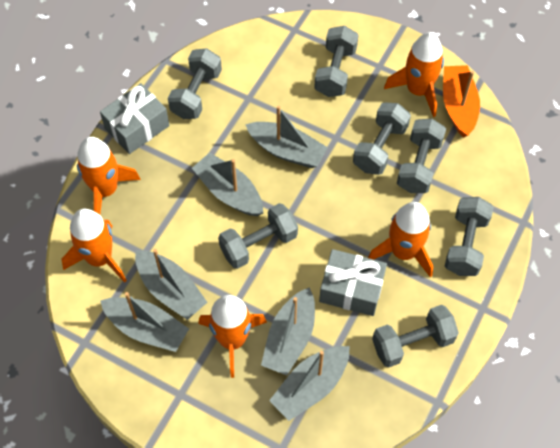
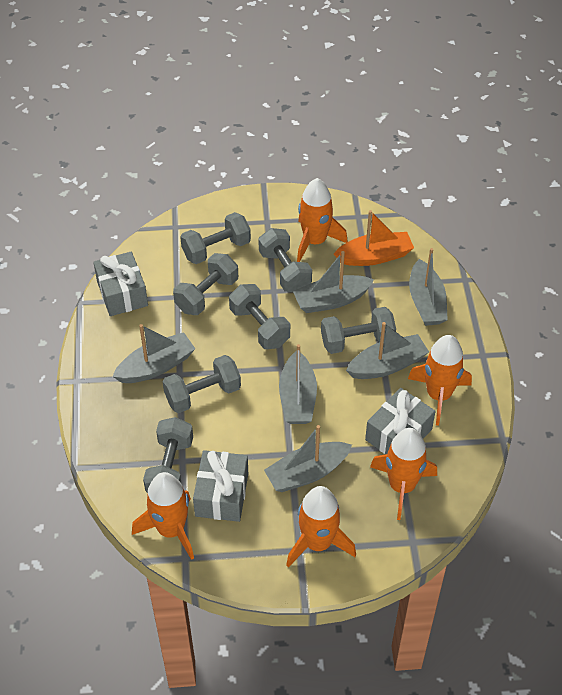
grey gift: [100,83,169,154] [319,249,387,316] = 2 -> [93,252,148,316] [193,450,248,522] [365,388,435,454] = 3

